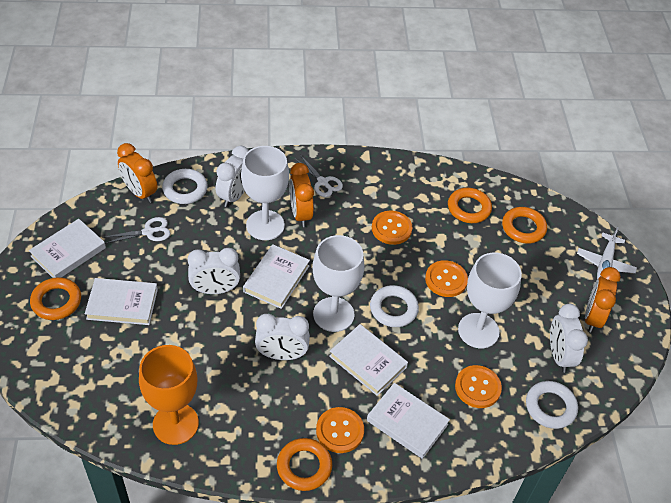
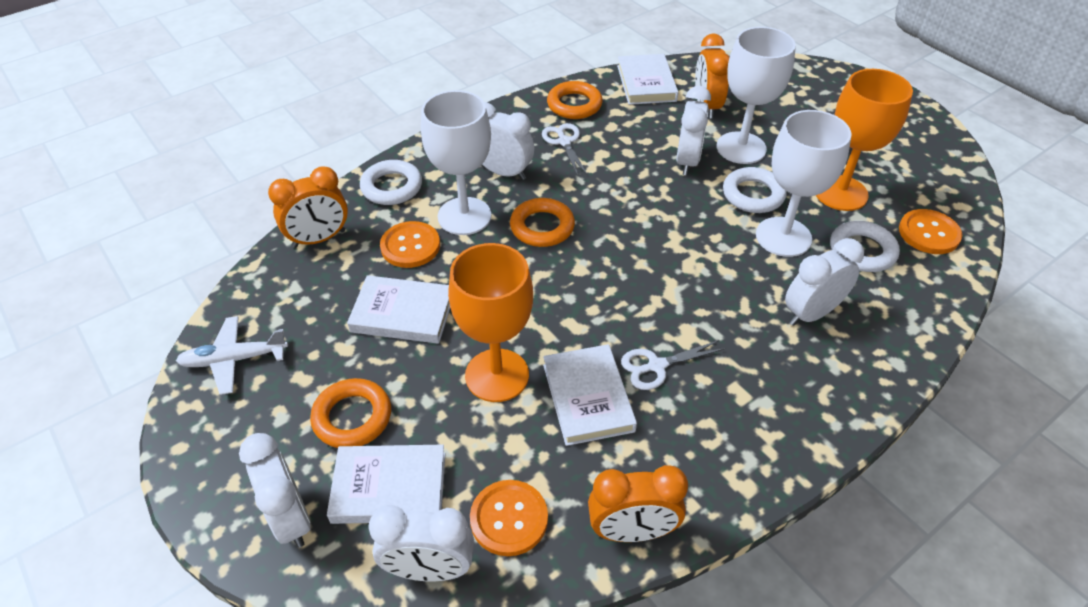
orange button: [316,407,364,453] [372,211,412,245] [425,260,468,297] [455,365,502,408] = 4 -> [380,221,440,268] [470,480,548,556] [899,209,962,254] = 3
orange goblet: [139,345,199,445] = 1 -> [448,243,533,402] [816,69,913,211] = 2
orange ring: [30,277,81,320] [277,438,332,491] [448,188,492,223] [502,207,547,244] = 4 -> [310,378,391,448] [510,198,575,247] [547,81,603,119] = 3
white book: [29,219,106,278] [85,278,158,325] [243,244,310,309] [329,324,408,396] [367,383,450,459] = 5 -> [327,445,446,524] [347,275,450,344] [543,344,637,446] [617,54,678,105] = 4
white clock: [188,248,240,294] [216,146,249,207] [255,314,310,360] [550,304,588,373] = 4 -> [239,433,311,548] [369,505,474,581] [481,102,534,180] [676,86,711,175] [785,238,864,326] = 5

